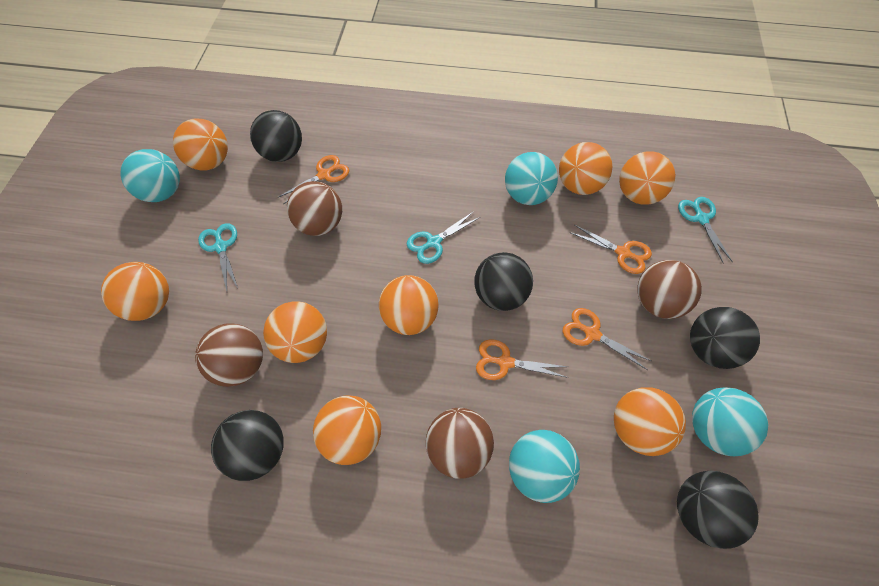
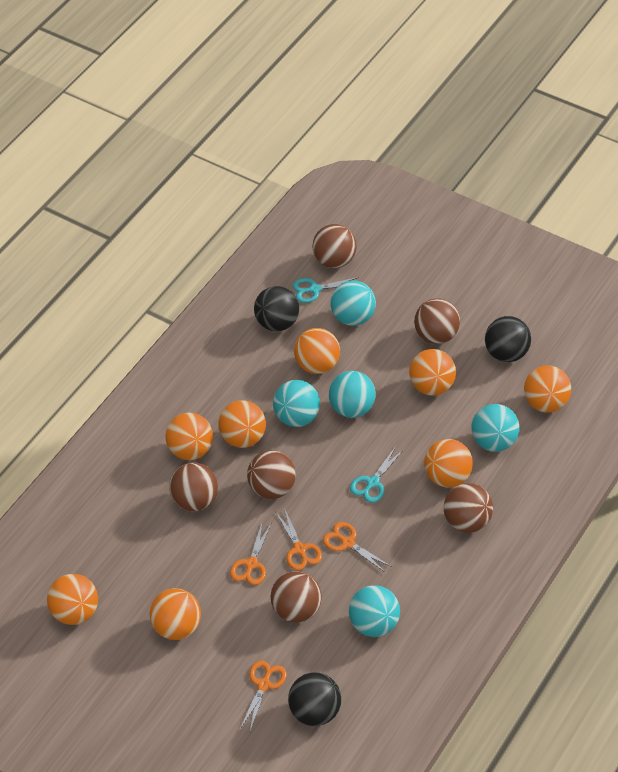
black ball: [211,410,284,481] [250,110,302,162] [474,252,533,311] [677,471,759,549] [690,307,760,369] = 5 -> [254,286,299,331] [288,672,341,726] [485,316,531,362] = 3
brown ball: [195,323,263,387] [287,181,342,236] [426,408,494,479] [638,260,702,319] = 4 -> [169,462,218,511] [247,450,296,499] [271,571,322,623] [312,224,357,268] [414,298,460,344] [444,483,493,533] = 6
turquoise ball: [121,149,180,202] [505,152,558,205] [509,430,580,503] [692,388,768,456] = 4 -> [273,380,320,427] [329,371,376,418] [330,281,376,326] [349,585,400,637] [471,404,520,452] = 5
turquoise scissors: [198,223,238,291] [407,211,480,264] [678,197,733,263] = 3 -> [293,277,359,303] [350,446,404,503] = 2

